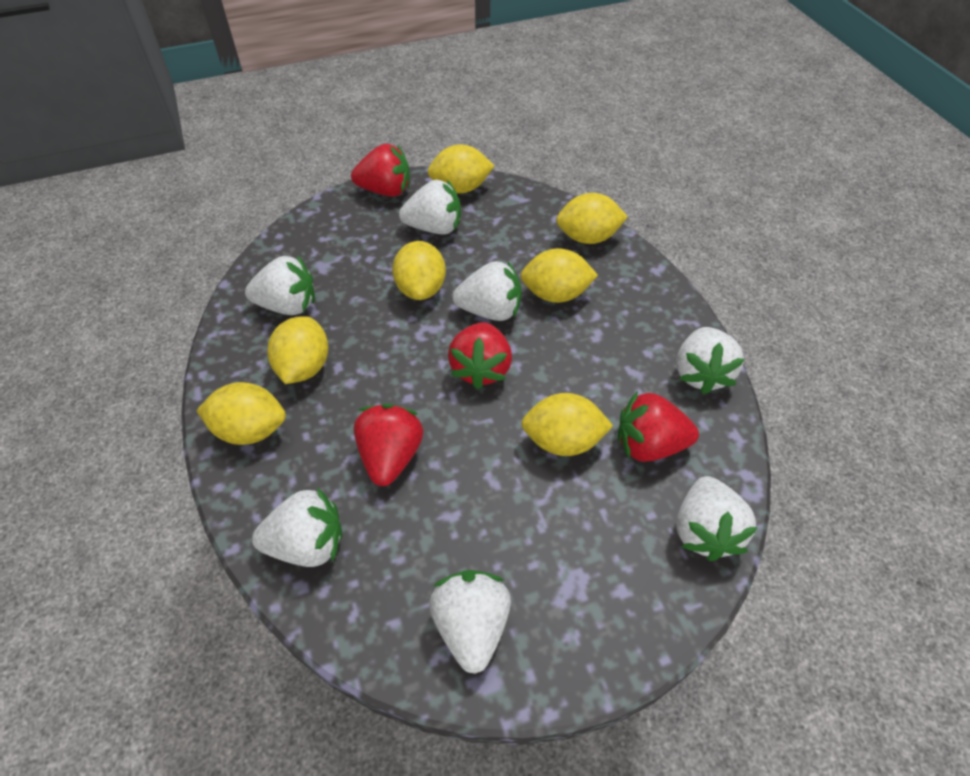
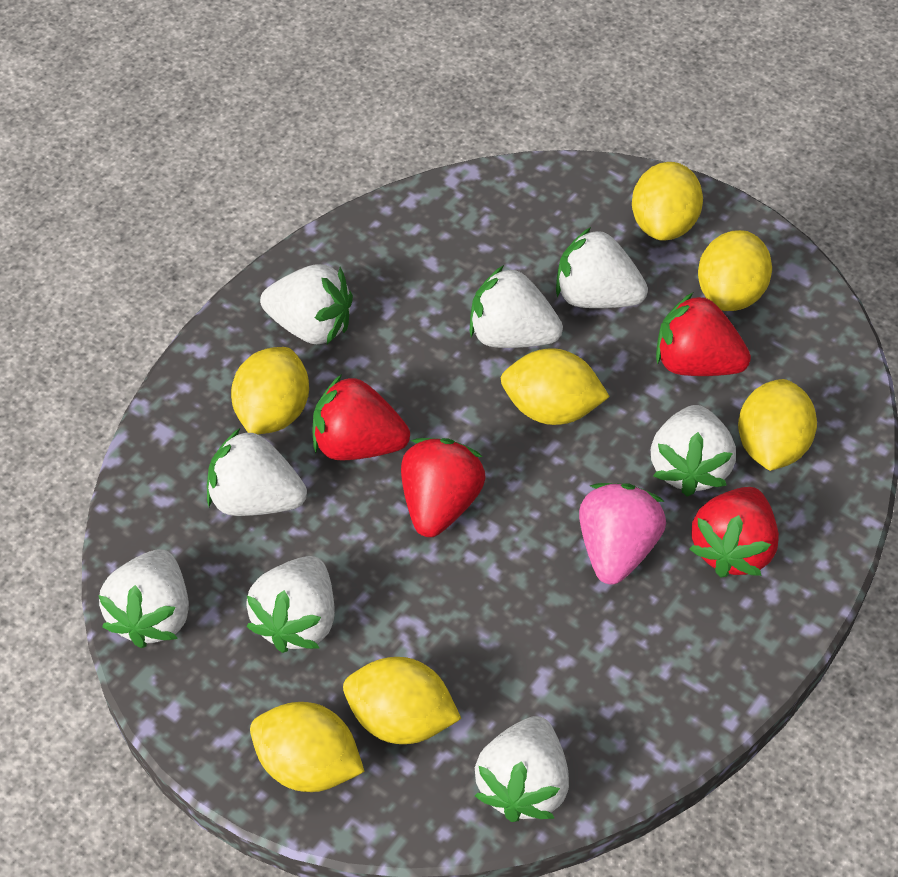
pink strawberry: none = 0 -> [579,483,666,584] = 1
white strawberry: [245,256,315,315] [252,487,342,567] [399,180,461,235] [429,570,511,674] [452,261,522,321] [676,327,745,394] [676,476,758,561] = 7 -> [98,549,189,648] [207,428,307,516] [246,556,335,653] [260,264,353,344] [470,265,563,348] [475,716,569,822] [556,227,648,308] [651,405,736,496] = 8

